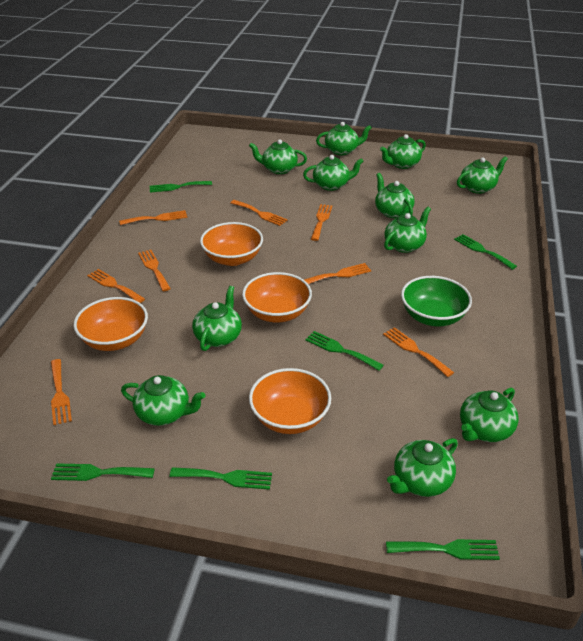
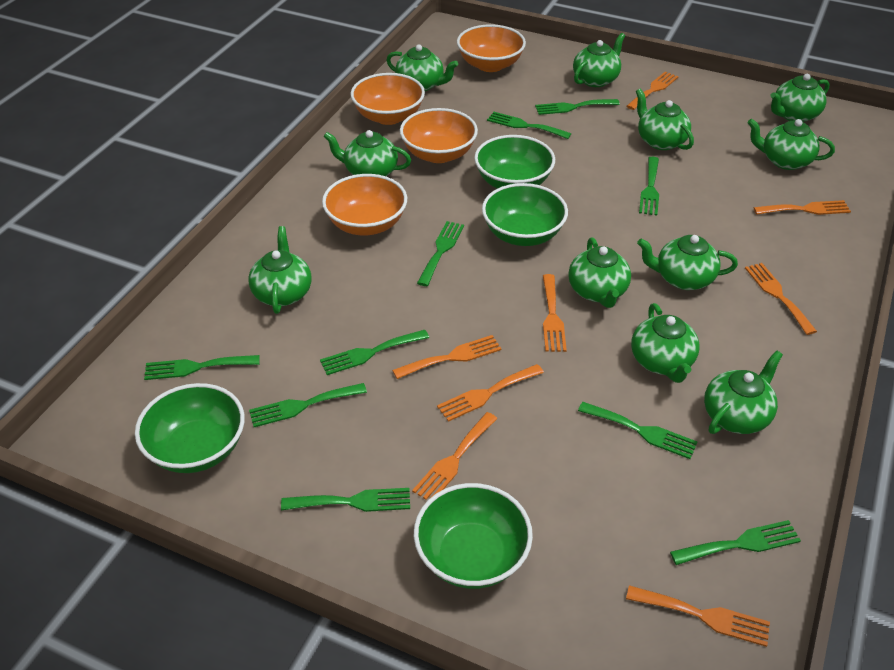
green bowl: [401,276,472,327] = 1 -> [135,383,245,473] [414,483,533,589] [474,135,555,189] [482,183,568,246] = 4
green fork: [51,463,155,481] [150,181,212,193] [170,467,272,490] [305,331,384,371] [386,539,500,560] [454,234,517,270] = 6 -> [144,355,259,380] [249,383,367,427] [281,488,410,512] [320,330,429,375] [417,221,464,286] [487,112,571,139] [535,99,620,115] [578,402,697,459] [639,157,659,215] [670,520,801,565] = 10

